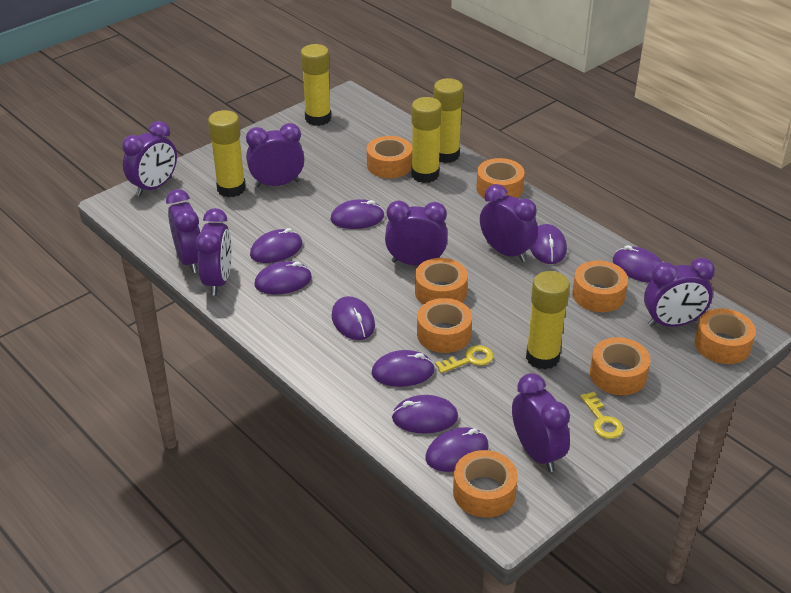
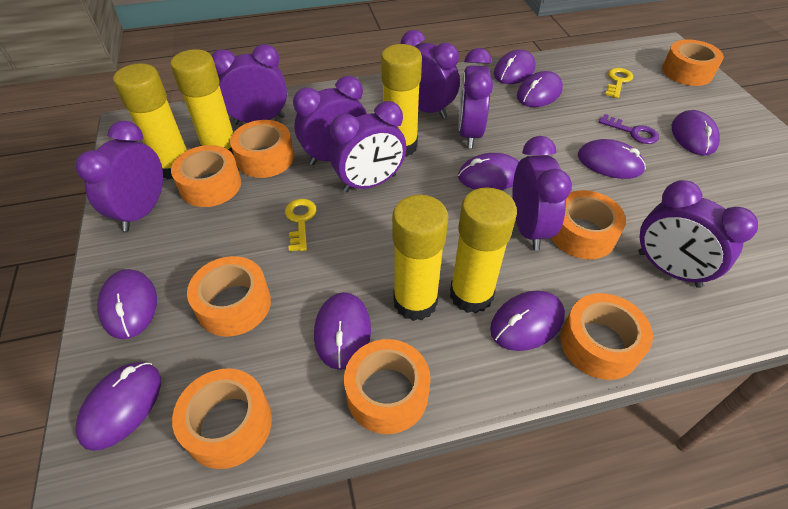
purple key: none = 0 -> [599,114,659,144] = 1

